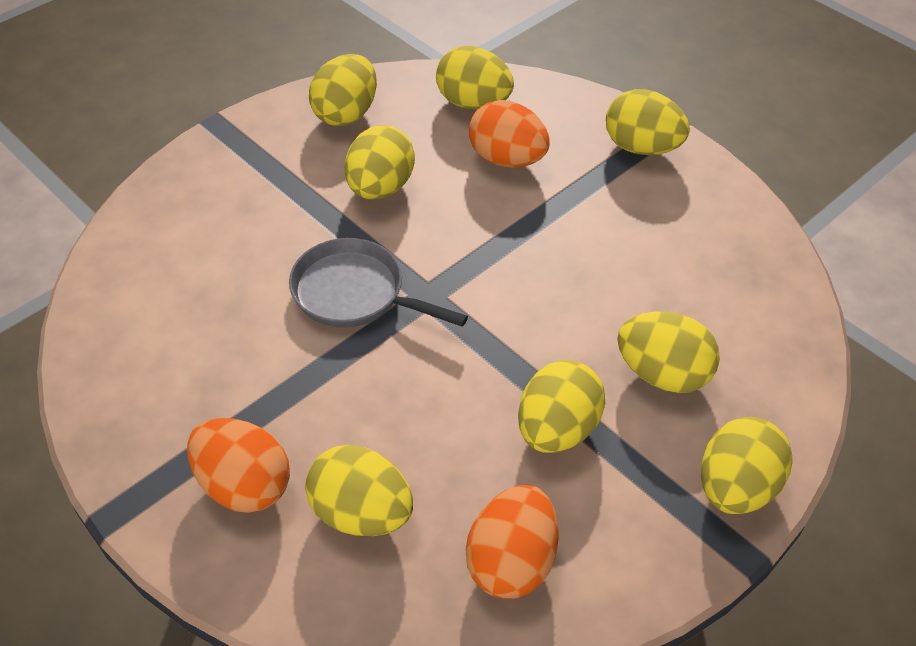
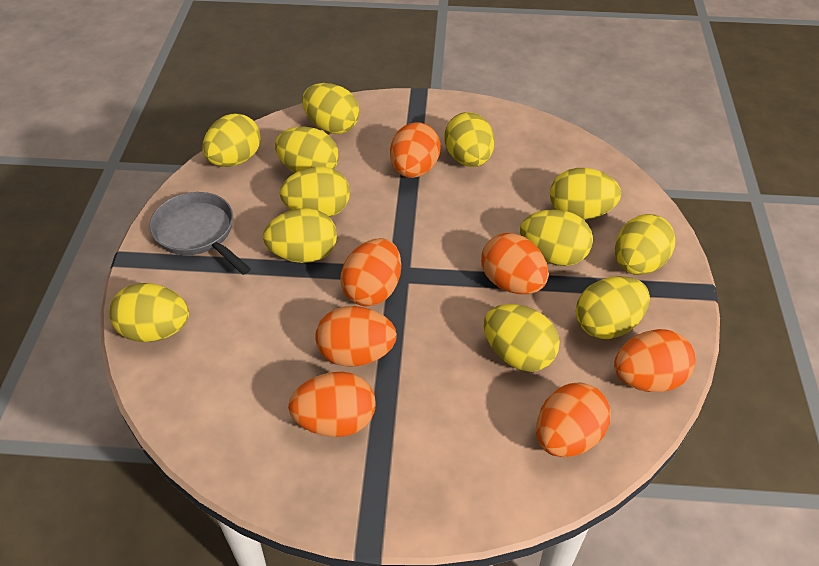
orange egg: [187,418,290,513] [466,485,559,599] [469,100,549,168] = 3 -> [288,372,376,437] [315,306,397,367] [340,238,401,306] [390,122,440,178] [481,233,549,294] [536,383,611,457] [614,329,696,392] = 7
yellow egg: [305,445,413,536] [309,54,377,126] [345,125,415,200] [436,46,514,110] [518,360,605,453] [606,89,690,155] [617,312,720,393] [701,417,792,514] = 8 -> [109,283,189,342] [202,114,261,167] [263,208,337,263] [275,126,339,173] [280,166,350,217] [302,83,360,134] [444,112,494,167] [484,304,560,372] [520,209,593,266] [550,168,621,220] [576,276,650,339] [615,214,675,275] = 12

